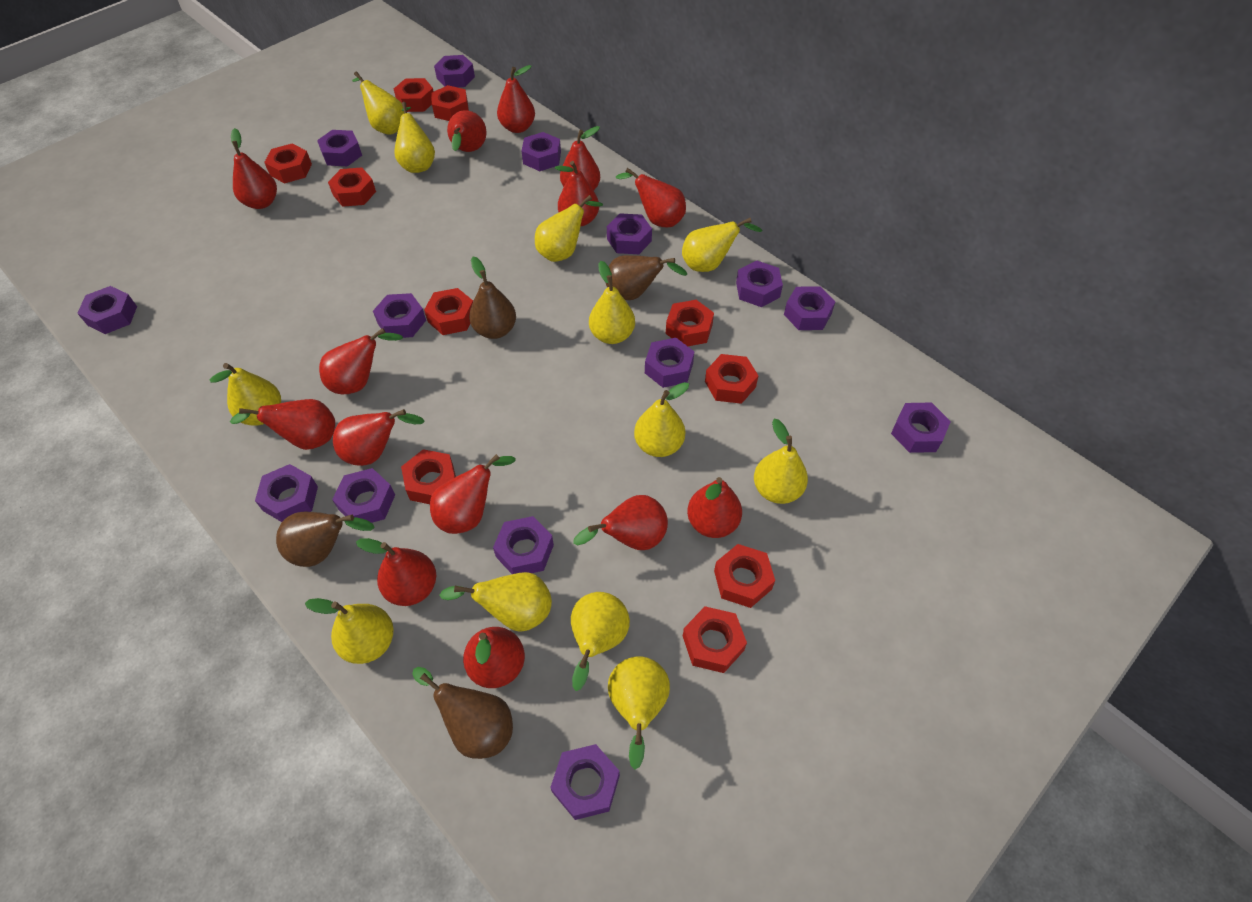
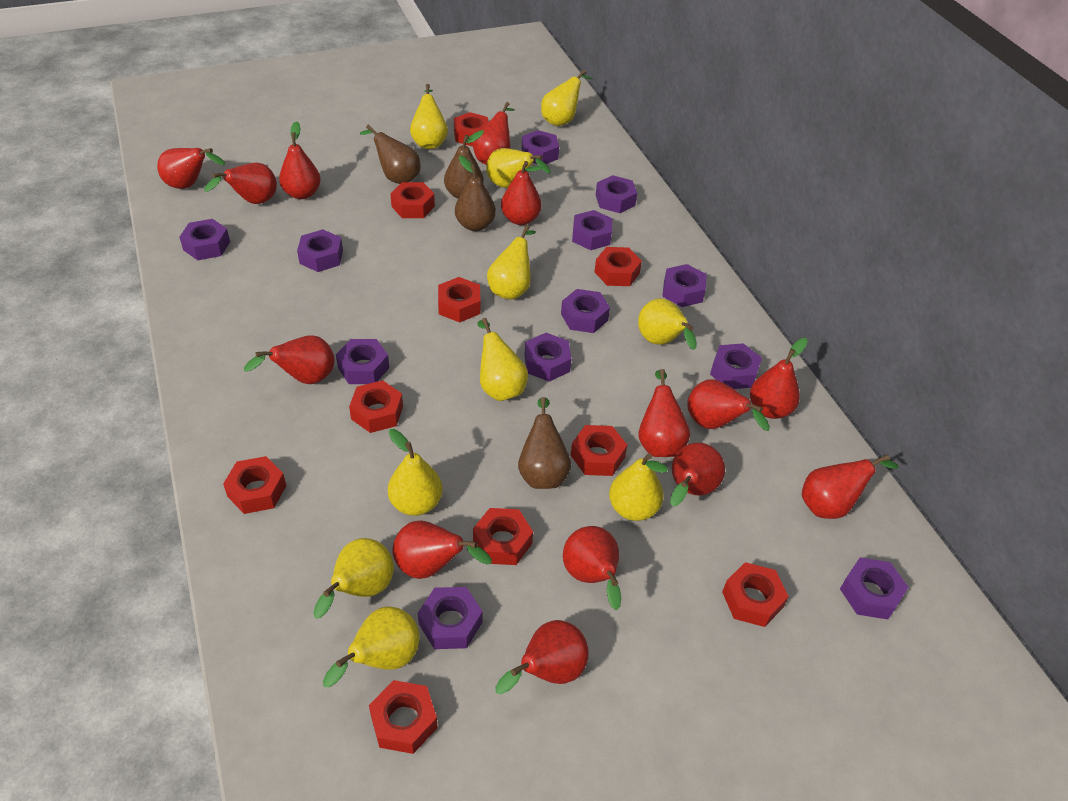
purple nut: [77,286,137,334] [255,464,318,522] [317,130,362,166] [332,468,395,523] [373,293,426,338] [434,55,475,87] [493,516,554,574] [522,132,561,171] [550,744,620,820] [607,213,652,254] [645,338,694,388] [736,260,783,307] [784,286,835,330] [891,403,951,453] = 14 -> [179,219,230,260] [297,229,343,272] [336,339,389,384] [418,587,483,649] [521,130,559,164] [525,333,571,382] [561,289,610,333] [572,210,612,250] [596,175,637,213] [662,264,707,307] [710,343,762,389] [840,557,908,619] = 12
yellow pear: [210,363,281,426] [305,598,394,664] [352,72,404,135] [394,102,435,173] [440,572,552,632] [535,195,603,262] [571,592,630,691] [589,261,635,344] [608,656,670,769] [634,382,689,457] [682,218,763,272] [754,419,808,504] = 12 -> [313,538,394,619] [323,606,419,687] [388,429,443,516] [410,84,448,149] [477,318,528,401] [486,148,551,188] [487,225,535,300] [541,69,593,126] [609,453,668,521] [638,299,697,350] = 10

